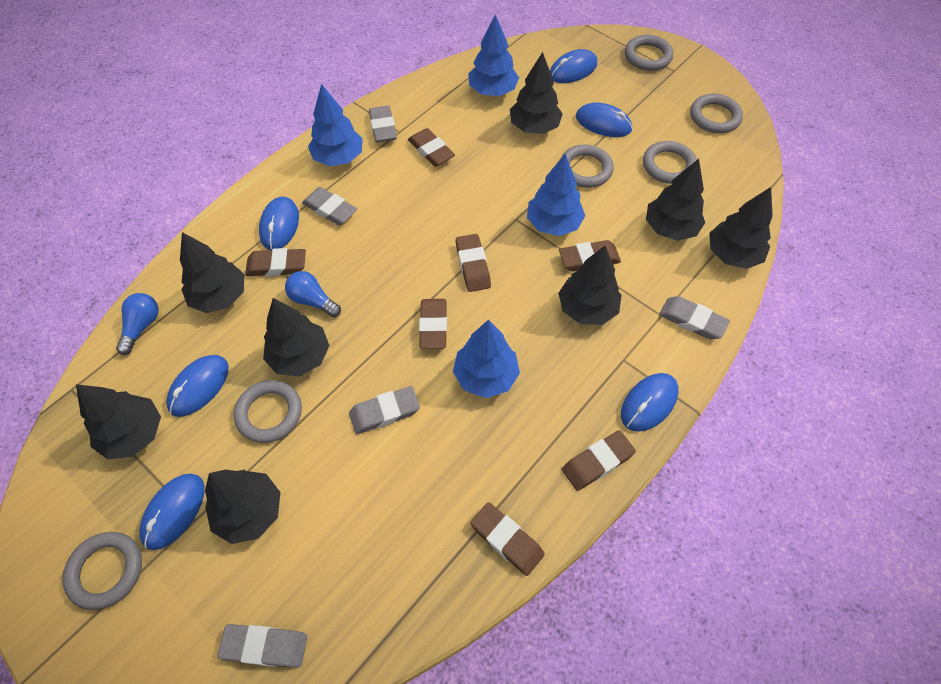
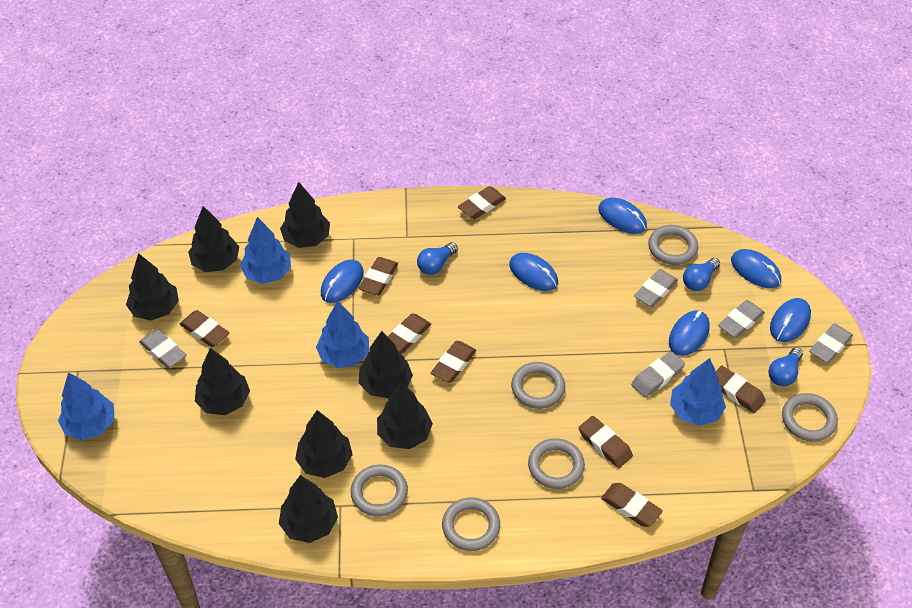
blue light bulb: [116,293,159,355] [285,271,341,317] = 2 -> [417,242,458,275] [683,258,720,291] [769,347,803,386] = 3
brown eraser: [245,248,306,277] [408,128,455,167] [419,299,447,349] [456,234,491,292] [470,502,545,576] [559,240,621,271] [562,430,636,491] = 7 -> [180,310,229,347] [359,257,398,295] [388,313,431,353] [431,341,476,383] [458,186,506,219] [579,416,633,468] [601,483,663,527] [716,366,766,413] = 8

